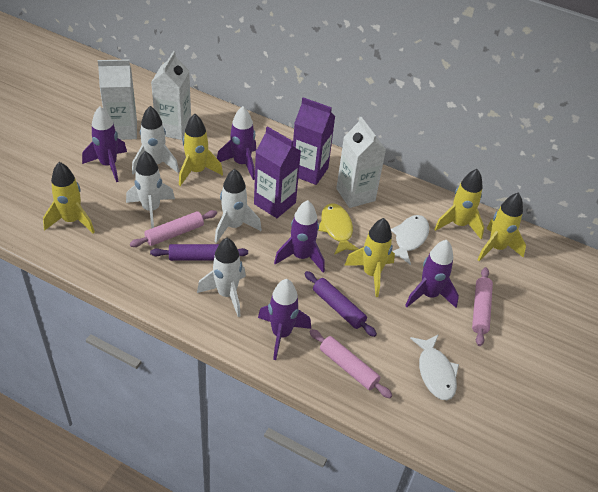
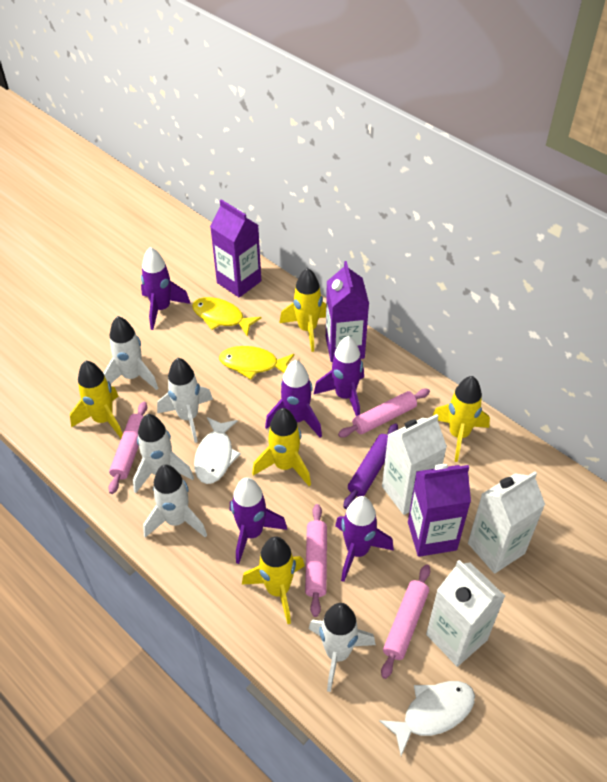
pink rolling pin: [130,210,217,247] [309,329,392,398] [472,267,493,346] = 3 -> [108,401,147,494] [305,504,327,617] [338,389,430,438] [381,564,430,679] = 4
purple carton: [254,126,301,218] [293,97,335,185] = 2 -> [210,199,261,298] [326,261,369,362] [408,464,471,557] = 3
purple rolling pin: [150,244,248,261] [304,271,377,337] = 2 -> [344,423,398,509] = 1
white rocket: [126,151,175,229] [132,106,179,175] [197,238,246,317] [215,169,262,243] = 4 -> [104,316,158,390] [133,414,194,493] [143,465,207,538] [157,358,213,443] [309,603,376,692] = 5
yellow fish: [318,203,358,255] = 1 -> [192,297,262,336] [219,346,295,380] = 2

